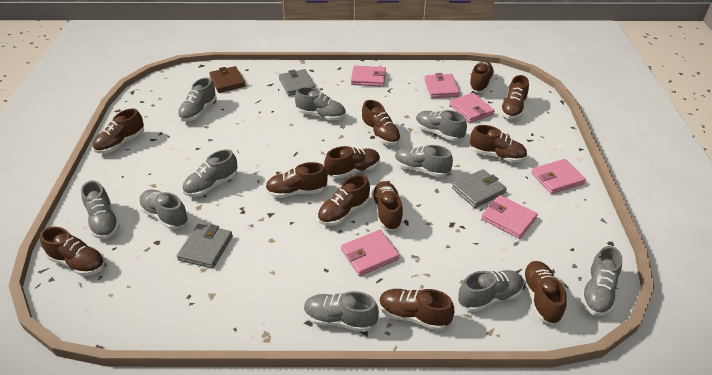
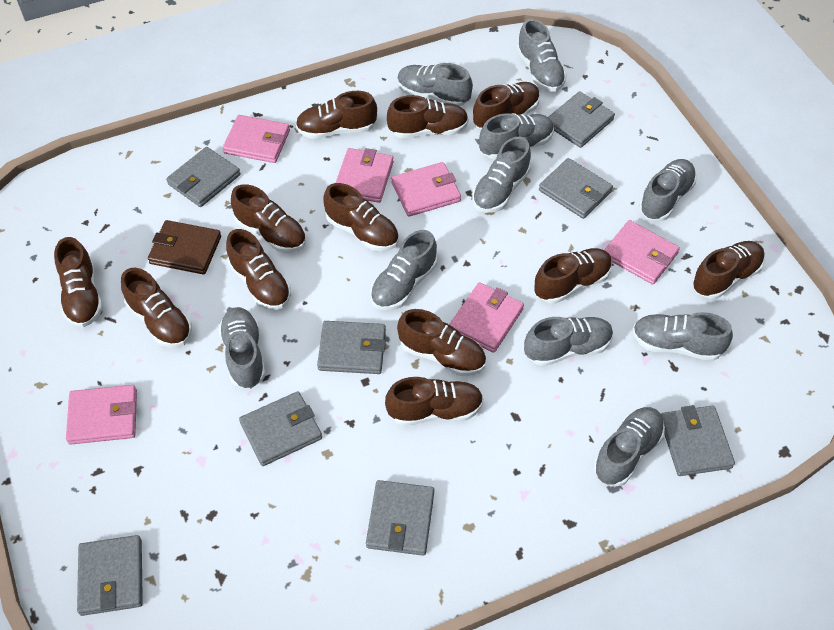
grey wallet: [177,224,233,269] [279,69,315,96] [452,169,506,208] = 3 -> [77,535,143,616] [166,147,240,207] [239,391,322,466] [317,321,386,374] [366,480,434,556] [539,158,613,219] [548,91,615,148] [661,405,735,476] = 8

